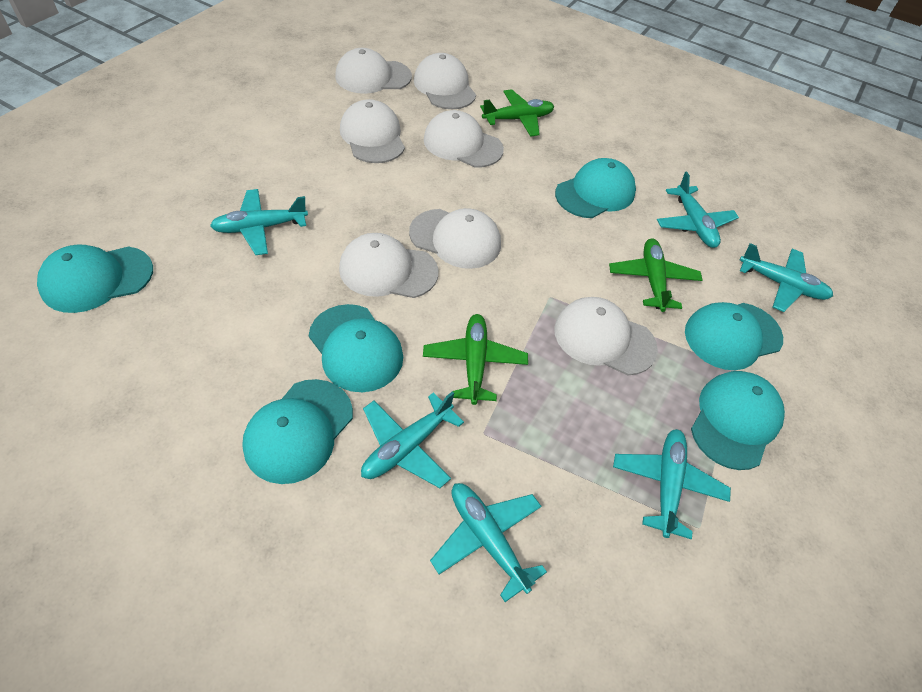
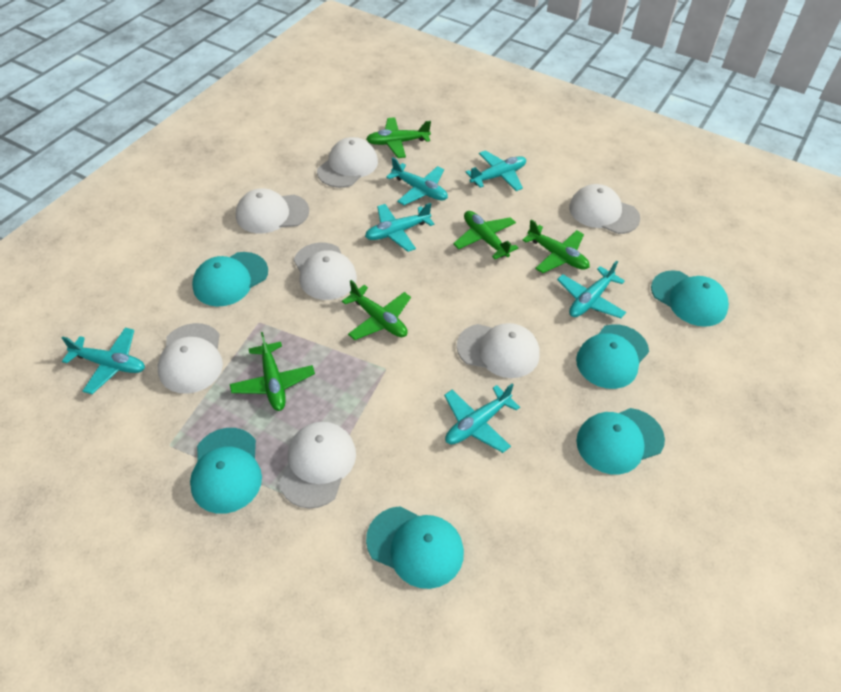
green plane: [423,314,528,405] [480,89,554,137] [609,238,702,312] = 3 -> [230,332,315,411] [342,280,411,340] [366,117,431,158] [453,211,518,259] [522,219,590,273] = 5

